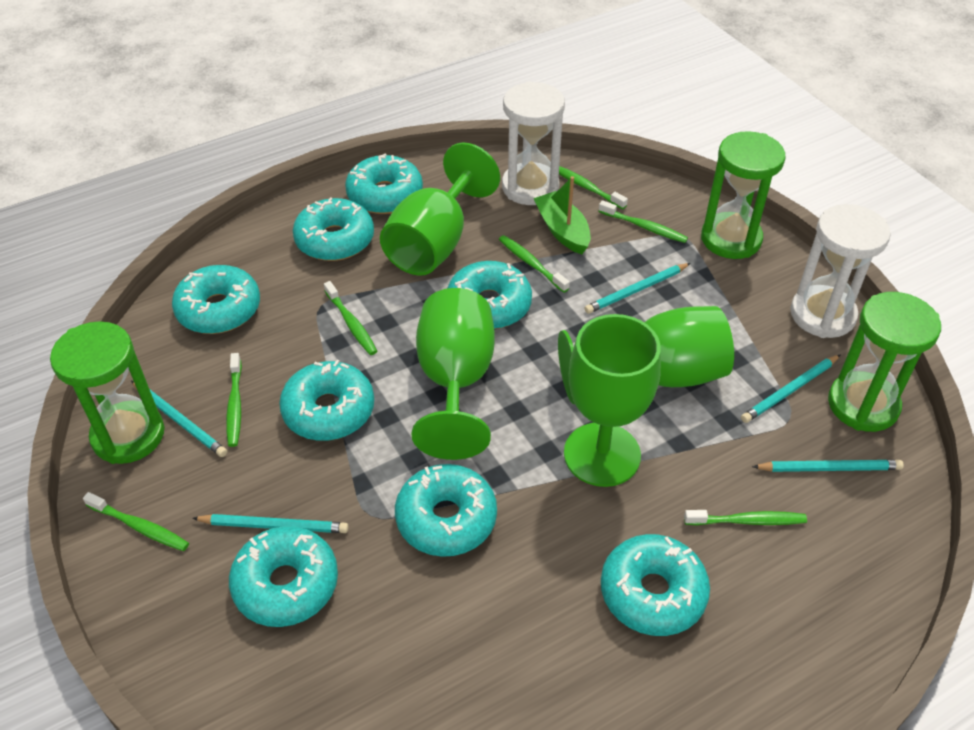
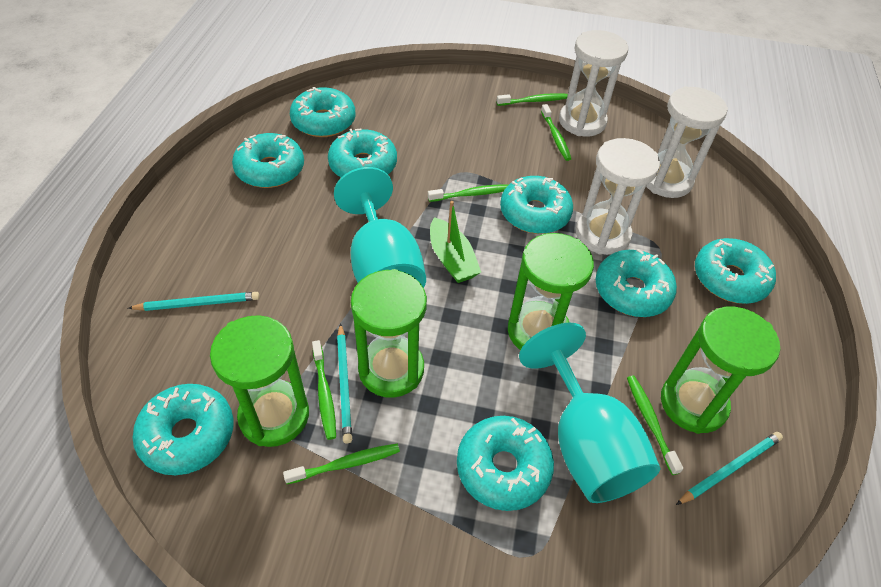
green goblet: [380,143,500,276] [412,288,495,460] [558,306,734,404] [564,314,661,487] = 4 -> none = 0
green hourglass: [50,321,165,464] [701,131,785,259] [828,292,941,432] = 3 -> [210,315,309,447] [351,269,427,398] [508,233,594,350] [661,307,780,434] = 4
green toothbrush: [83,492,189,551] [226,353,242,447] [324,281,377,355] [499,235,570,293] [559,166,628,210] [599,200,688,243] [684,510,807,525] = 7 -> [283,444,400,484] [312,340,336,440] [428,184,509,202] [497,93,568,106] [541,104,571,161] [627,376,683,475] = 6
turquoise goblet: none = 0 -> [334,167,426,288] [519,323,661,503] = 2
turquoise pencil: [131,381,227,457] [192,514,349,533] [584,263,691,314] [741,354,841,423] [752,460,904,472] = 5 -> [128,292,259,311] [337,323,352,443] [676,432,783,505] = 3
white hourglass: [502,81,565,205] [790,204,891,338] = 2 -> [559,30,628,136] [576,138,660,255] [646,86,728,198] = 3

